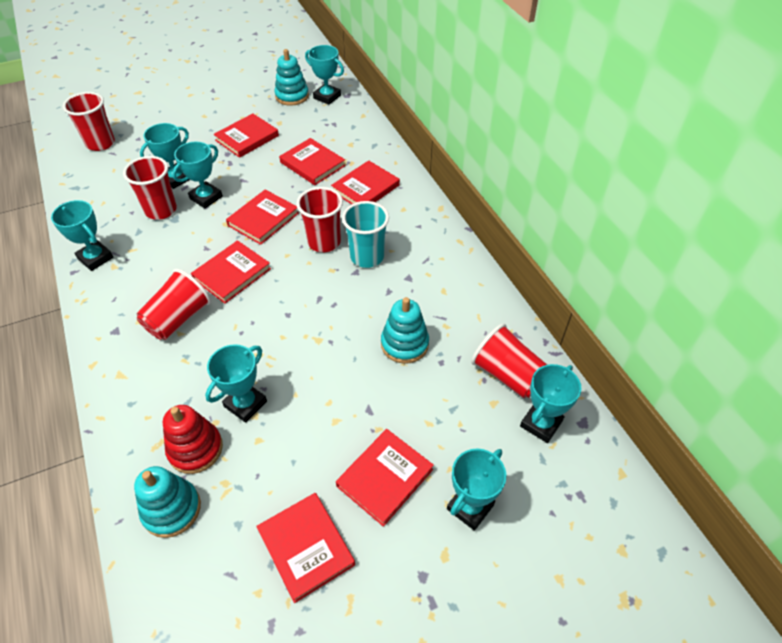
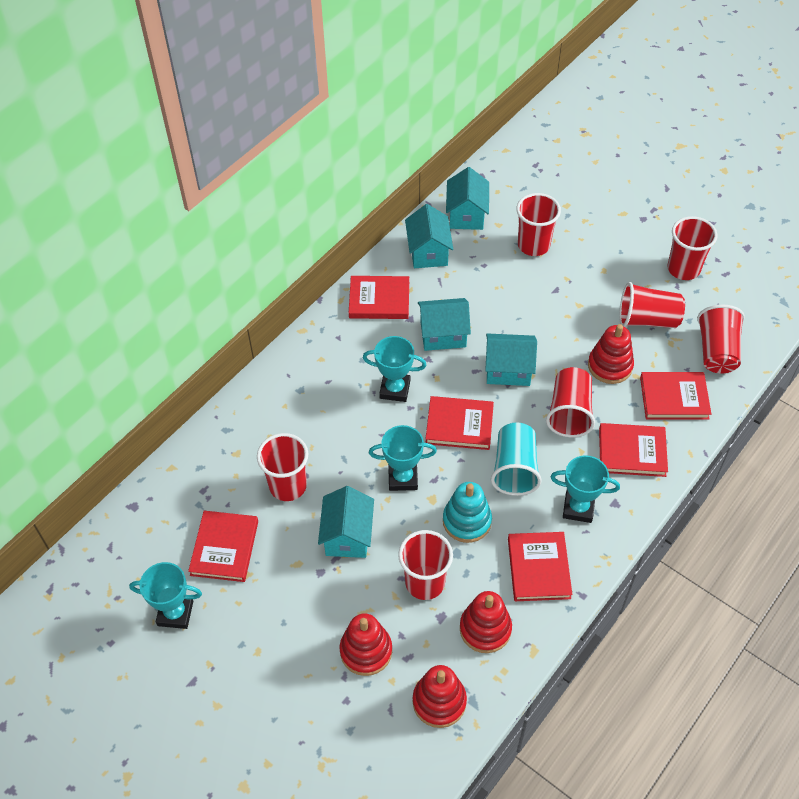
red book: [191,240,271,304] [214,113,279,158] [226,190,299,245] [256,493,355,603] [279,138,346,185] [331,160,400,204] [336,429,434,527] = 7 -> [188,511,258,582] [349,276,409,319] [425,396,494,450] [508,532,572,601] [599,423,668,477] [640,372,711,420] = 6
red cup: [62,92,115,151] [123,156,177,220] [136,269,211,340] [296,187,343,252] [471,323,547,398] = 5 -> [257,433,308,501] [398,530,453,600] [516,193,561,256] [546,367,595,437] [619,282,685,328] [668,216,717,280] [697,305,745,374] = 7
red stacking toy: [163,405,223,474] = 1 -> [340,613,392,676] [413,665,467,728] [460,591,512,653] [588,324,634,384] = 4
turquoise house: none = 0 -> [318,486,374,558] [405,204,453,268] [418,298,471,351] [446,167,489,230] [485,334,537,386] = 5
turquoise stacking toy: [134,466,201,538] [274,49,309,106] [381,297,429,364] = 3 -> [443,482,492,543] = 1
turquoise trophy: [51,200,114,271] [140,123,190,189] [172,142,223,208] [205,344,267,423] [305,45,344,105] [447,448,506,531] [520,364,581,443] = 7 -> [129,562,202,629] [363,336,426,402] [369,425,437,491] [550,455,620,523] = 4

